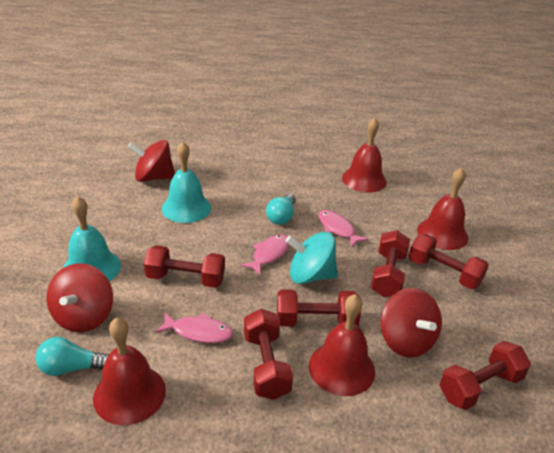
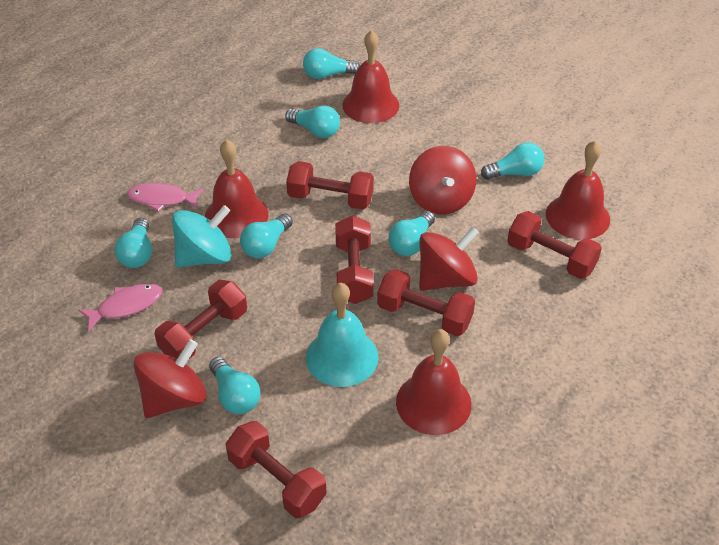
pink fish: [155,313,233,343] [240,234,289,276] [318,210,369,248] = 3 -> [78,283,162,331] [127,183,204,212] = 2
turquoise bell: [63,196,121,282] [162,141,211,223] = 2 -> [306,282,378,387] = 1
turquoise light bulb: [35,337,109,376] [266,194,295,225] = 2 -> [114,217,152,268] [209,357,261,414] [240,213,293,258] [285,105,340,138] [303,48,360,79] [388,211,435,256] [481,142,545,180] = 7

